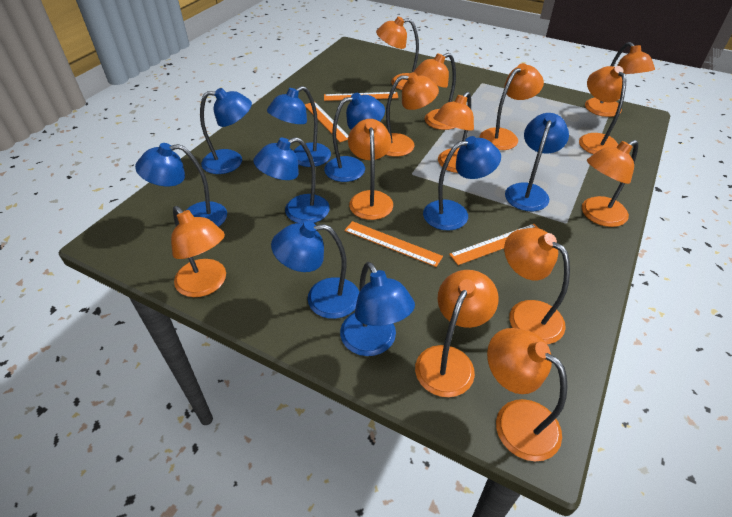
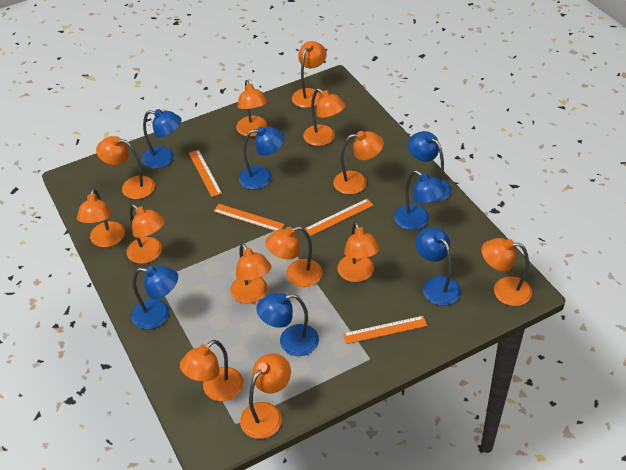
blue lamp: [135,143,227,227] [200,88,252,174] [253,137,330,224] [267,86,331,167] [271,221,359,319] [324,93,385,182] [340,262,415,356] [423,136,501,231] [505,113,569,211] = 9 -> [131,266,178,329] [142,109,181,169] [239,126,284,189] [256,293,319,356] [394,170,446,230] [408,131,452,202] [415,227,461,306] = 7

